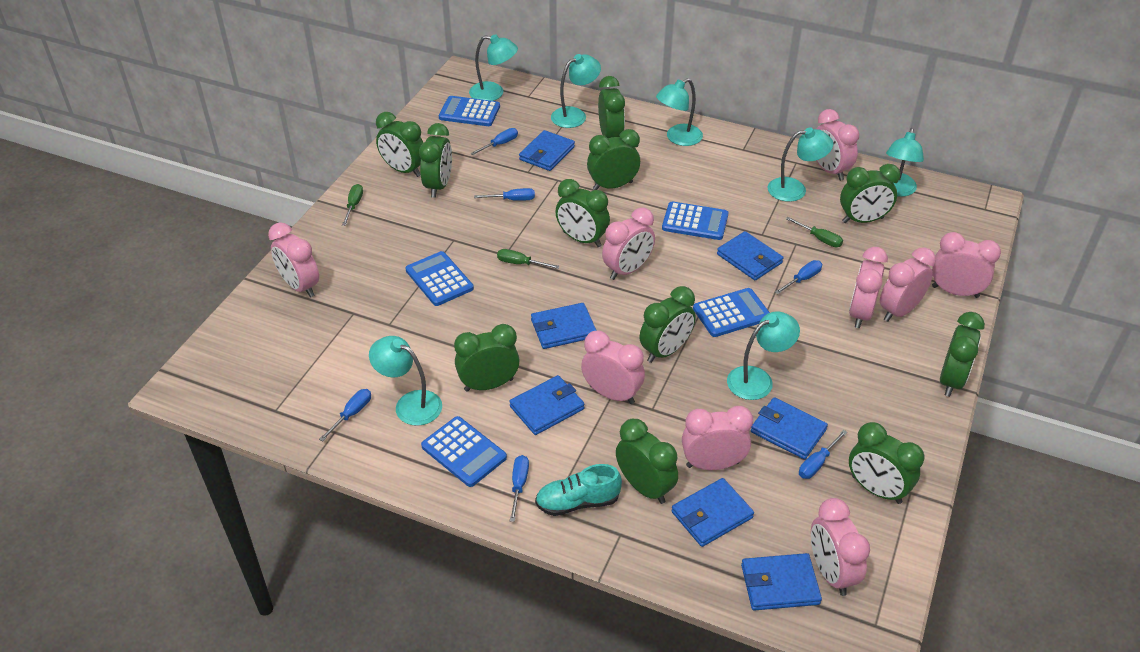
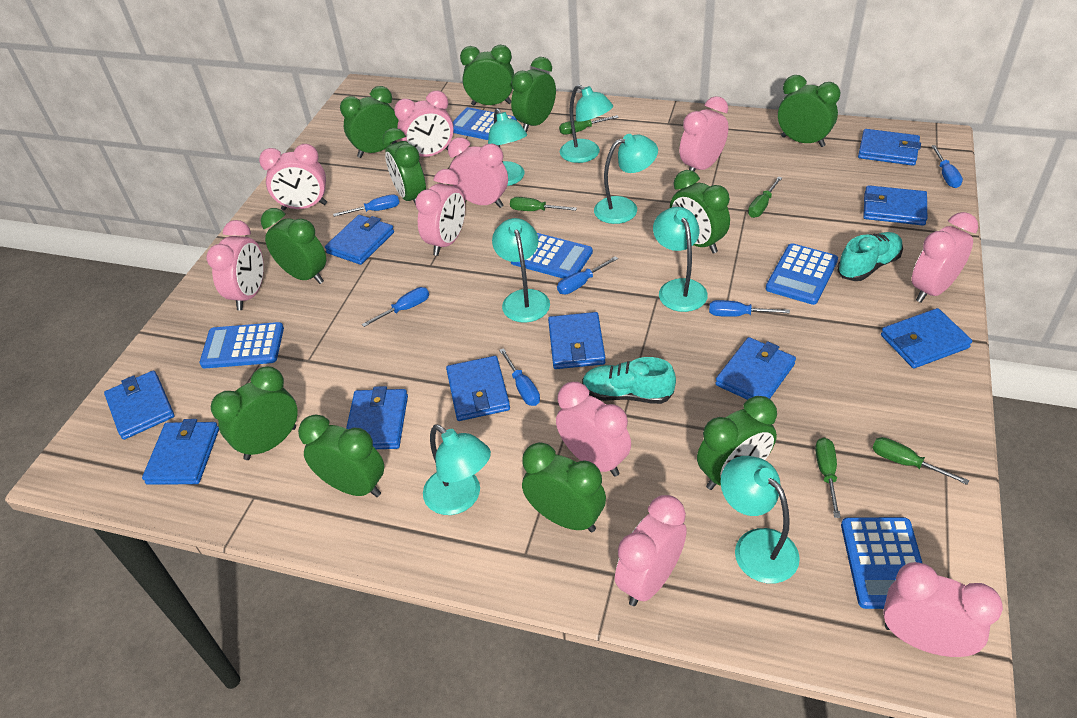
blue wallet: [509,375,585,435] [519,130,575,171] [531,303,597,349] [671,478,754,547] [717,231,784,280] [741,553,822,611] [751,397,828,459] = 7 -> [104,371,174,440] [142,419,219,485] [325,215,394,265] [346,386,408,449] [446,356,510,421] [548,312,606,369] [715,337,796,400] [858,129,921,166] [863,185,927,226] [881,308,972,368] = 10
green screwdriver: [342,184,363,226] [497,249,560,269] [786,217,843,247] = 3 -> [510,197,577,211] [559,115,619,134] [748,177,782,218] [815,437,841,518] [873,437,969,485] = 5
pink clock: [268,222,319,298] [581,331,645,404] [602,208,655,280] [682,406,753,470] [811,498,870,596] [816,109,859,181] [849,247,888,328] [880,247,936,322] [932,232,1001,298] = 9 -> [207,220,264,310] [259,144,327,210] [394,91,454,157] [415,169,465,256] [448,137,508,208] [556,382,631,477] [615,495,687,606] [679,96,728,171] [883,562,1003,657] [912,212,978,303] = 10
turquoise shoe: [535,464,622,516] = 1 -> [582,357,676,404] [837,232,903,281] = 2

